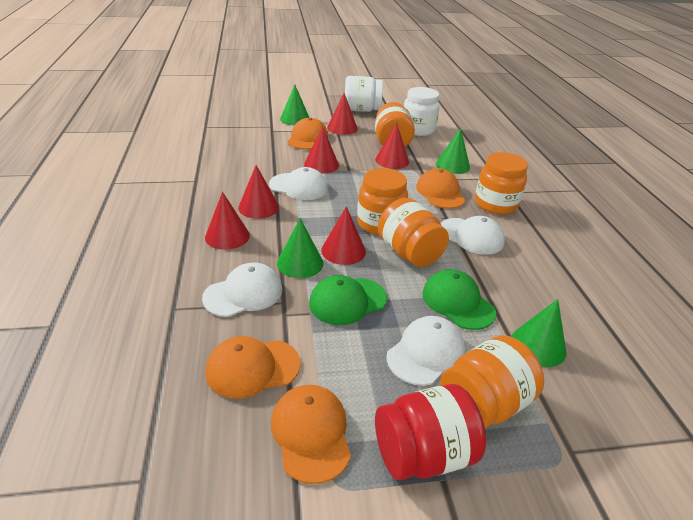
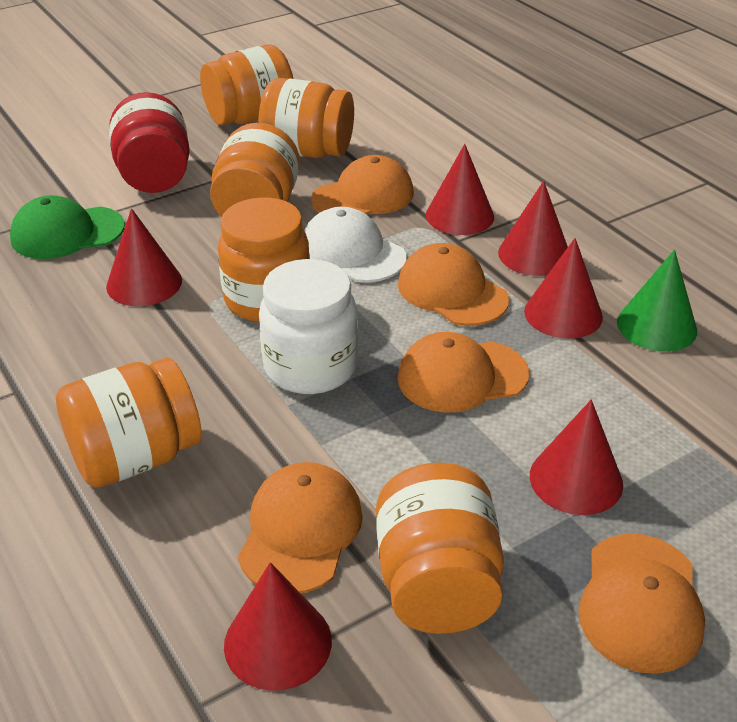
green cap: [309,275,387,325] [422,269,496,330] = 2 -> [10,195,125,259] = 1
green cone: [277,218,324,278] [280,85,310,125] [436,128,470,174] [511,299,566,367] = 4 -> [617,250,697,352] = 1
orange cap: [205,336,300,399] [271,385,351,484] [288,118,328,149] [416,168,466,209] = 4 -> [238,462,363,593] [311,155,414,214] [397,332,529,413] [398,243,509,326] [578,533,705,674] = 5
orange jar: [357,168,408,235] [375,102,415,147] [378,198,449,267] [440,335,544,429] [475,152,528,215] = 5 -> [56,358,201,488] [200,44,294,125] [210,123,300,217] [218,197,310,322] [258,78,354,158] [376,463,504,634] = 6
white cap: [202,263,282,317] [269,167,328,200] [386,316,465,386] [441,216,505,255] = 4 -> [304,207,406,282] = 1
white jar: [345,76,383,112] [404,87,440,136] = 2 -> [259,259,358,394] = 1

